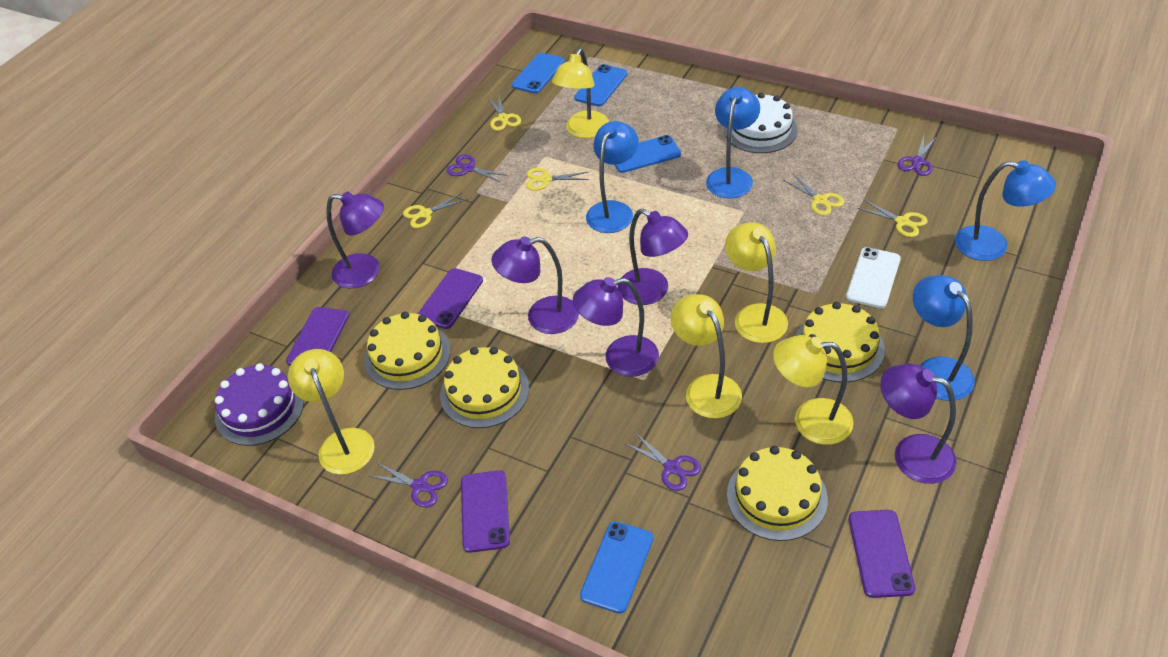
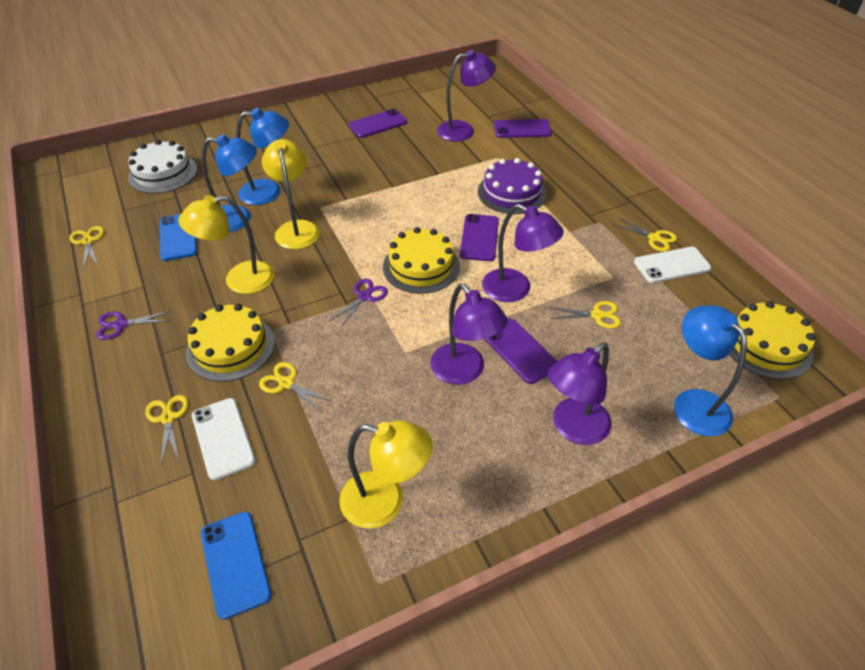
blue lamp: [586,121,638,233] [706,87,760,199] [913,275,975,401] [955,160,1056,261] = 4 -> [202,134,257,232] [236,108,289,205] [674,306,747,437] = 3
blue phone: [512,53,565,94] [574,64,628,106] [580,521,653,613] [615,135,681,173] = 4 -> [160,214,197,261] [201,512,272,620] = 2
purple lamp: [326,192,384,288] [491,237,579,334] [573,277,659,377] [618,209,688,305] [881,364,957,484] = 5 -> [430,284,508,385] [437,50,496,142] [482,204,564,302] [548,342,611,445] = 4
purple scissors: [369,462,448,507] [447,154,508,182] [624,433,701,491] [897,135,936,176] = 4 -> [96,311,171,340] [329,279,388,328] = 2
white phone: [846,247,901,308] = 1 -> [192,398,256,480] [634,247,711,283] = 2
yellow cake: [364,312,450,390] [440,347,529,428] [727,446,828,541] [795,302,885,382] = 4 -> [186,304,275,382] [383,227,460,294] [729,301,816,379] = 3
yellow lamp: [288,349,375,475] [552,49,609,138] [671,294,742,418] [725,222,788,343] [773,335,854,445] = 5 -> [178,195,274,294] [262,139,320,249] [339,420,433,528] = 3

